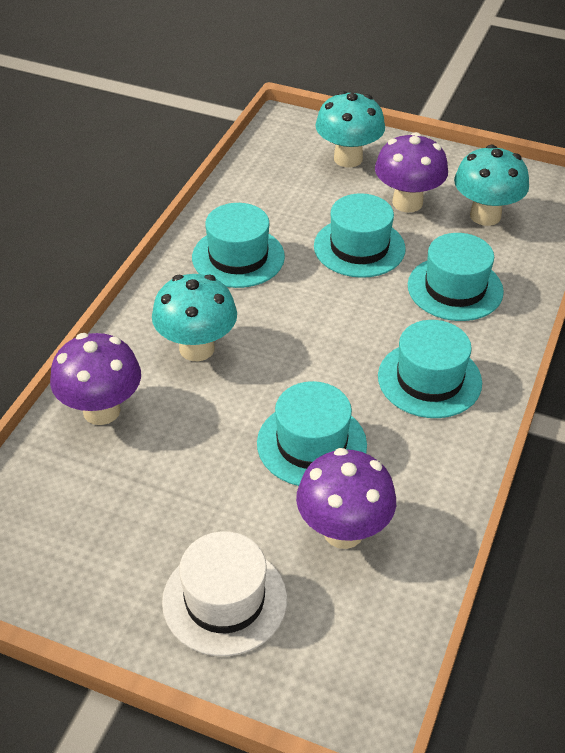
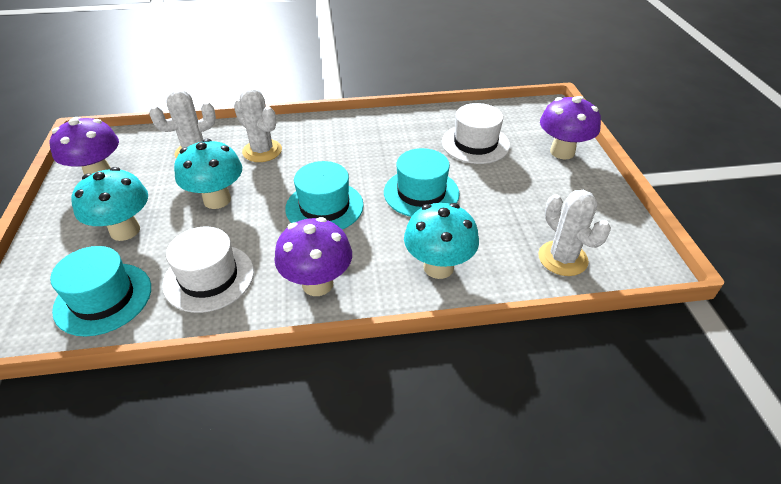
turquoise hat: [192,203,285,288] [257,381,367,486] [314,193,406,278] [378,320,482,418] [408,233,504,321] = 5 -> [50,246,151,337] [285,161,364,229] [384,148,460,217] = 3
white cactus: none = 0 -> [149,89,216,158] [234,88,282,162] [538,190,611,276] = 3
white hat: [162,531,287,656] = 1 -> [162,227,254,313] [442,103,510,164] = 2

